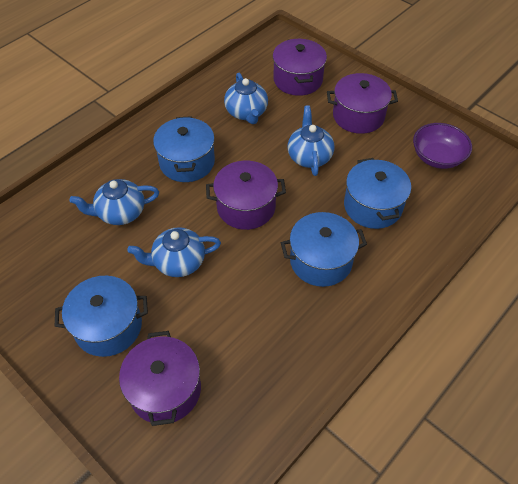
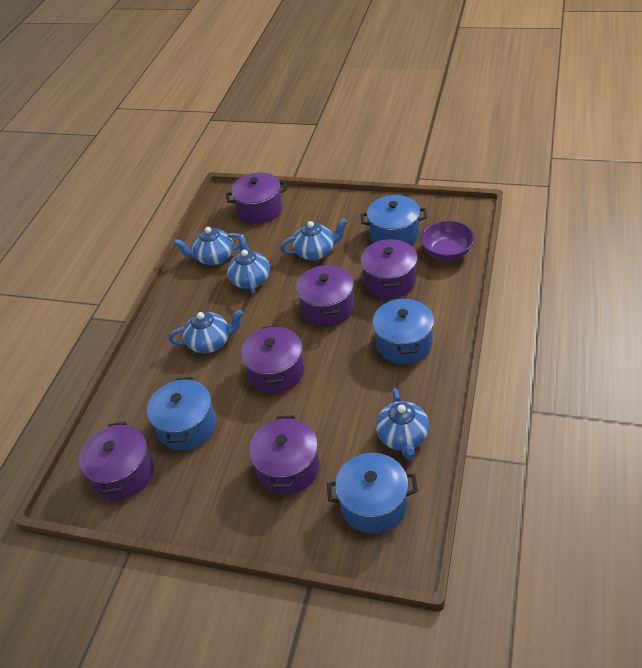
blue teapot: [70,179,159,225] [127,227,221,277] [224,73,268,124] [288,105,334,176] = 4 -> [169,309,243,353] [173,227,246,265] [227,234,270,294] [280,219,347,260] [376,388,429,460] = 5
purple pot: [119,331,201,426] [206,161,286,230] [273,39,327,96] [327,73,398,134] = 4 -> [79,422,154,500] [226,172,287,224] [241,325,305,393] [249,415,320,495] [296,264,355,326] [361,239,417,299] = 6

